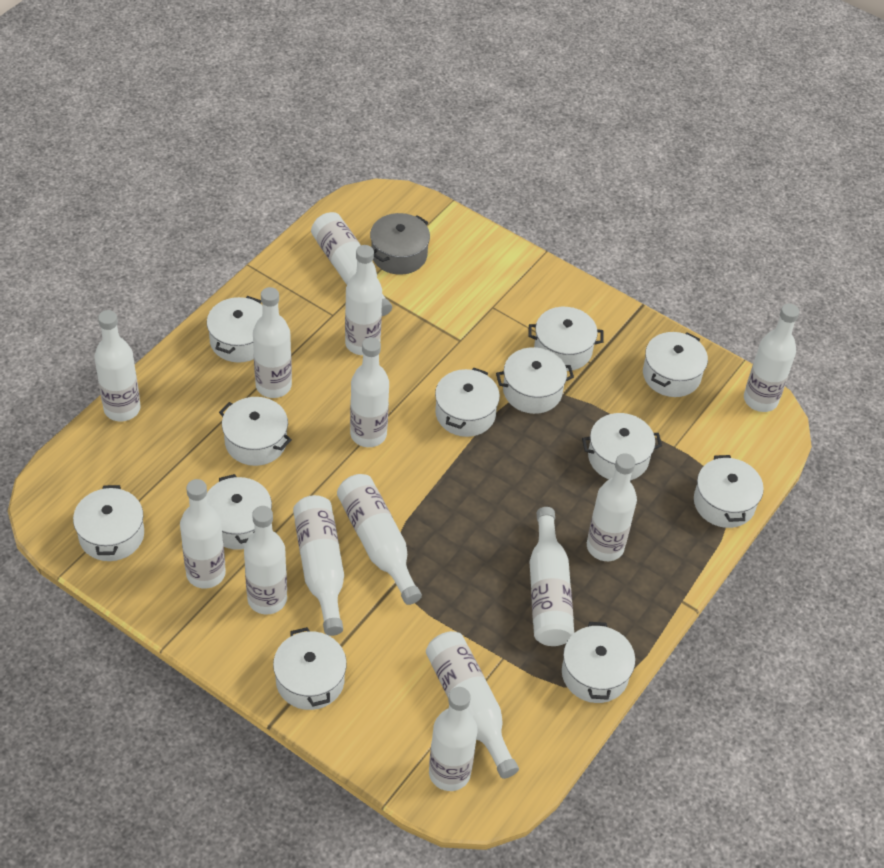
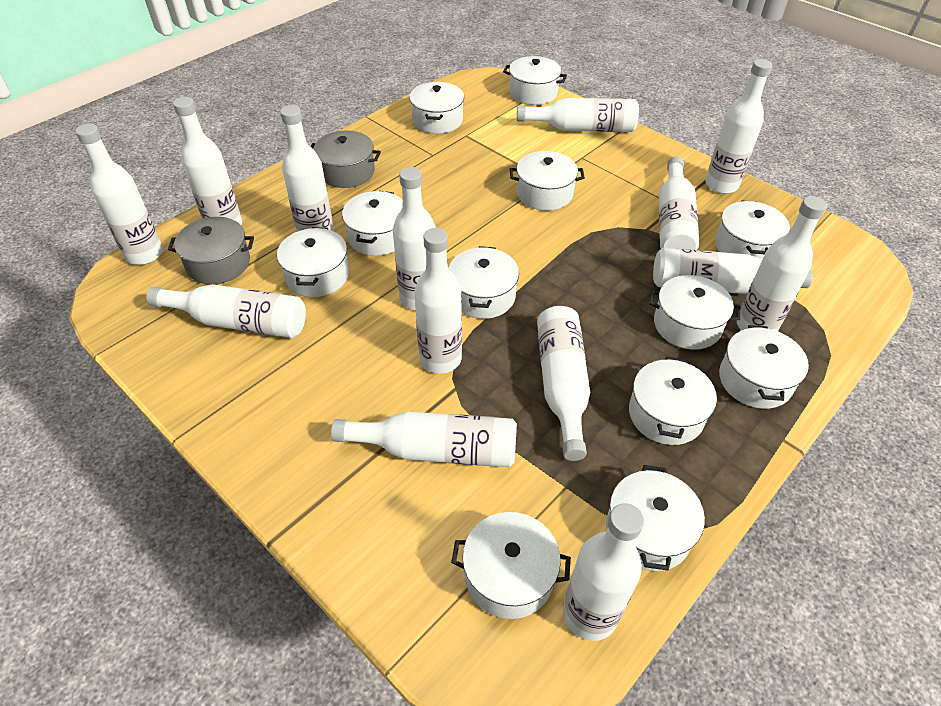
grey pot: [370,213,430,275] = 1 -> [168,217,254,285] [310,130,381,188] = 2

